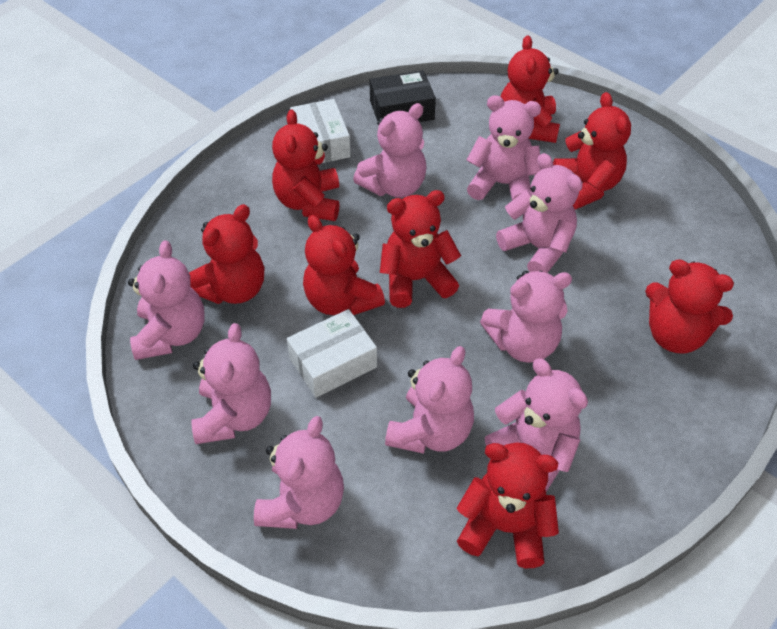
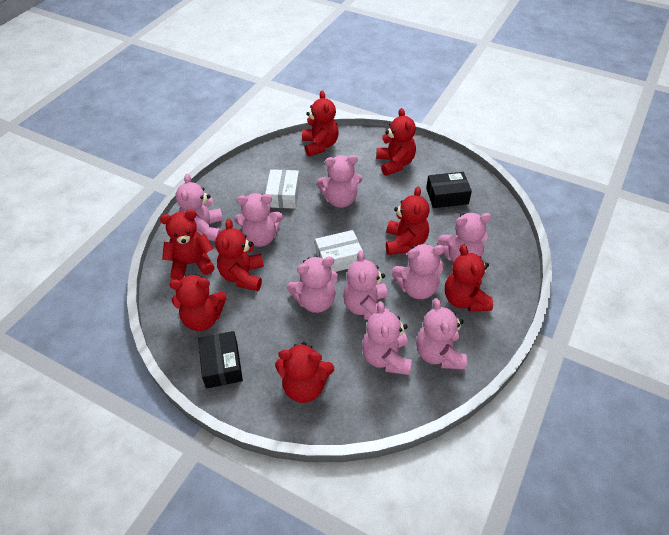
black box: [370,70,436,122] = 1 -> [198,331,243,389] [426,172,472,208] = 2

